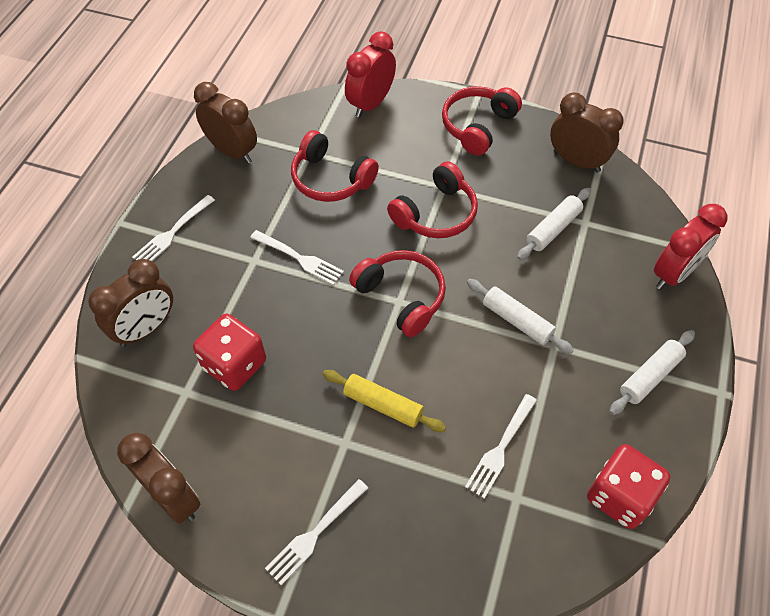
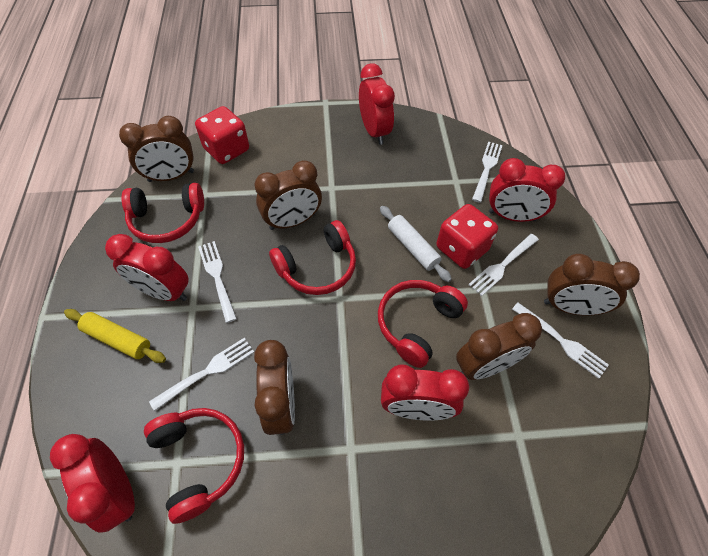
brown clock: [88,259,173,347] [117,433,201,524] [194,82,257,163] [550,93,624,172] = 4 -> [119,116,194,182] [254,160,322,230] [254,340,295,435] [456,313,542,380] [544,254,640,316] = 5
red clock: [345,31,396,118] [654,204,727,290] = 2 -> [50,434,135,533] [105,234,189,301] [359,63,395,145] [381,364,469,421] [489,158,565,222] = 5
white fork: [132,195,215,261] [250,230,344,285] [265,479,368,585] [465,394,537,499] = 4 -> [149,338,254,411] [198,241,237,323] [468,234,539,296] [472,141,503,203] [512,303,609,379] = 5
white rolling pin: [467,279,574,354] [517,188,591,260] [609,330,695,415] = 3 -> [380,206,452,282] = 1

